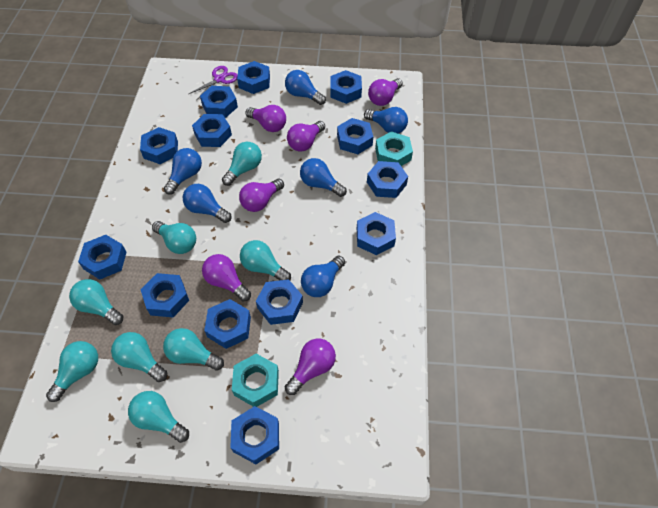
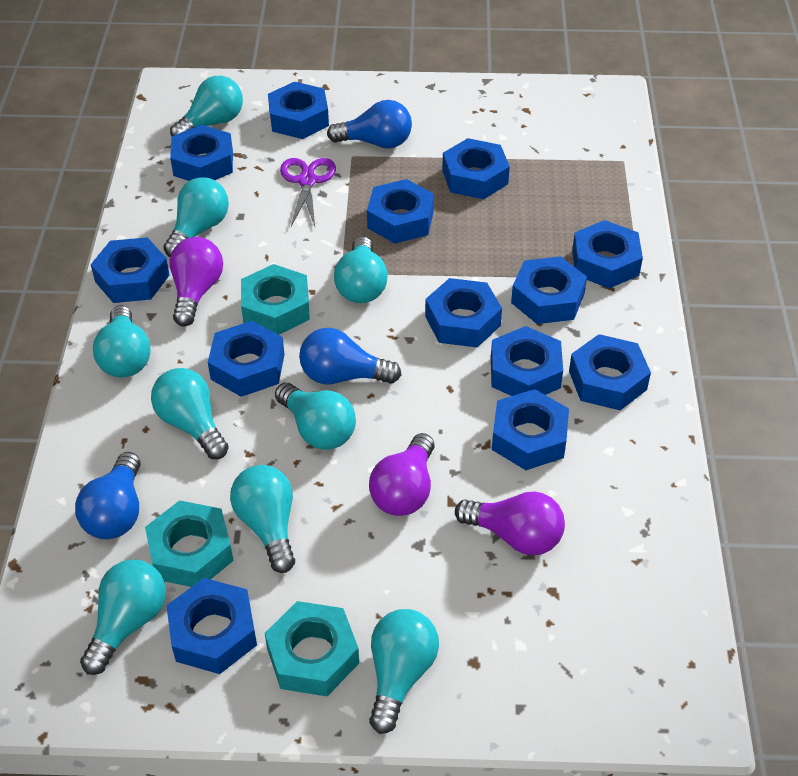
blue light bulb: [164,148,202,195] [183,184,232,223] [285,70,326,105] [300,158,347,197] [301,256,345,297] [364,107,408,134] = 6 -> [75,452,141,539] [299,328,401,384] [327,100,412,149] = 3
purple light bulb: [202,254,251,301] [239,179,284,212] [245,105,286,132] [285,339,336,395] [287,121,325,152] [368,78,403,106] = 6 -> [170,237,223,326] [369,433,434,516] [455,491,565,556] = 3
turquoise light bulb: [46,341,98,402] [69,279,123,325] [111,332,167,382] [128,391,189,443] [152,221,196,254] [163,328,224,371] [222,142,262,186] [240,240,291,281] = 8 -> [80,559,166,675] [93,306,150,377] [151,368,229,459] [163,177,229,257] [170,76,243,137] [230,465,295,573] [275,383,356,450] [334,236,388,303] [369,609,439,734] = 9
turquoise nut: [232,354,279,407] [375,131,413,166] = 2 -> [145,500,233,587] [241,264,310,335] [265,601,359,697] = 3

